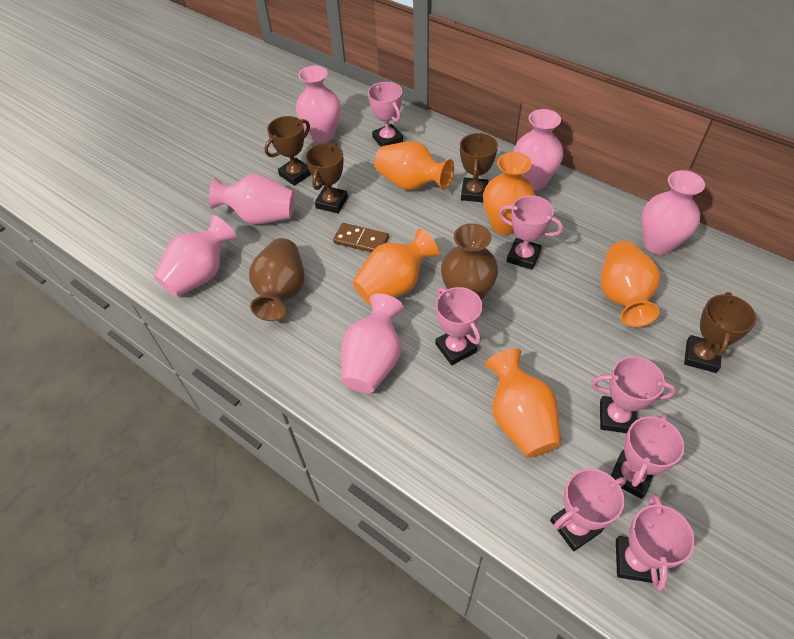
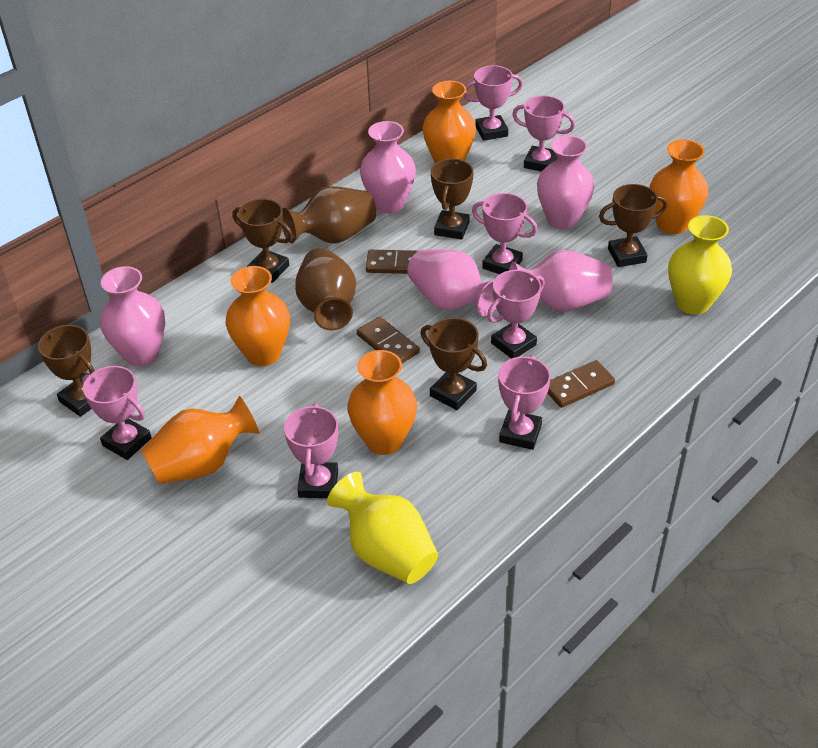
brown domino: [333,223,389,252] = 1 -> [357,316,420,363] [366,250,418,274] [547,360,615,408] = 3
brown trophy: [264,116,311,186] [305,143,348,213] [460,133,498,202] [684,292,756,373] = 4 -> [38,325,95,417] [233,199,293,283] [421,318,487,410] [431,159,474,240] [599,184,668,267] = 5
pink vase: [154,215,237,297] [209,174,295,224] [296,65,341,143] [341,293,404,393] [514,109,563,190] [642,170,705,255] = 6 -> [100,266,165,366] [360,121,416,214] [407,249,496,316] [509,250,612,311] [537,135,594,229] = 5
yellow vase: none = 0 -> [327,472,438,584] [668,215,732,315] = 2

